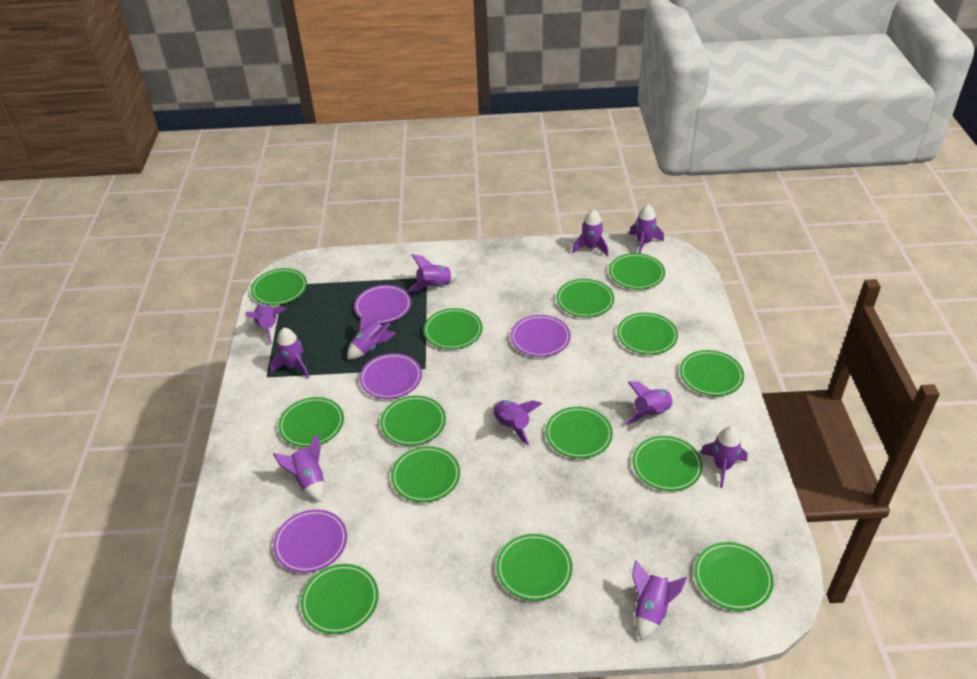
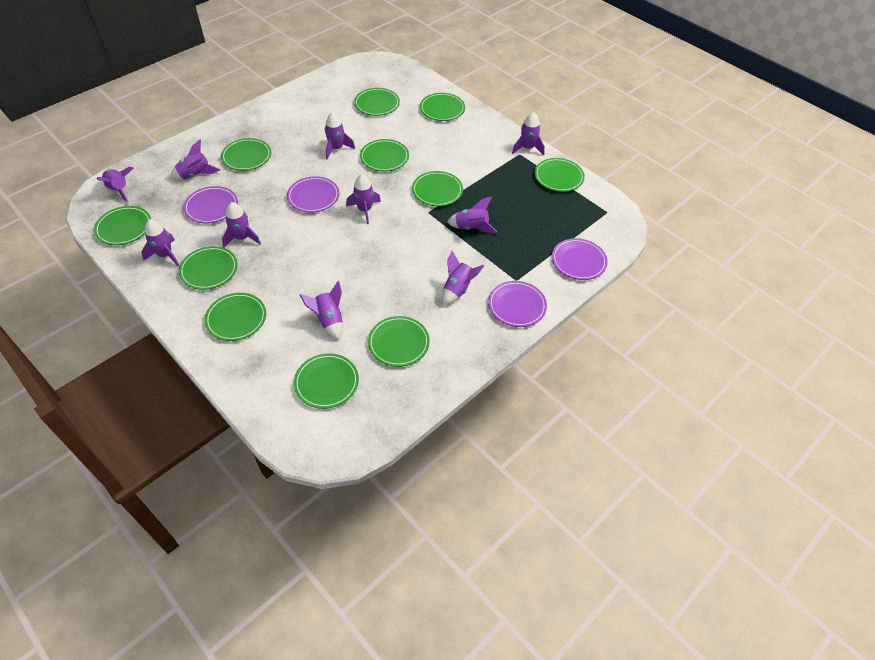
green plate: [251,268,307,305] [278,397,344,447] [301,564,379,634] [380,396,446,446] [391,446,460,502] [423,308,483,349] [496,534,572,601] [545,407,613,459] [556,279,614,317] [609,253,665,289] [617,313,678,355] [632,436,703,491] [680,350,744,396] [694,542,774,611] = 14 -> [94,206,151,245] [179,246,238,290] [204,293,266,341] [221,138,271,171] [294,353,359,409] [354,88,400,116] [360,139,409,171] [368,316,430,367] [412,171,463,206] [420,93,465,121] [535,158,585,192] = 11
purple rocket: [245,304,286,344] [270,328,309,378] [273,434,324,502] [347,306,396,360] [408,254,458,292] [493,400,542,446] [572,209,609,257] [625,381,675,425] [629,204,664,253] [632,560,687,641] [700,426,748,488] = 11 -> [97,167,134,203] [141,219,179,266] [170,140,220,180] [222,202,261,248] [300,281,343,340] [325,112,355,159] [346,174,381,224] [442,251,484,306] [447,196,498,233] [512,112,545,155] = 10

